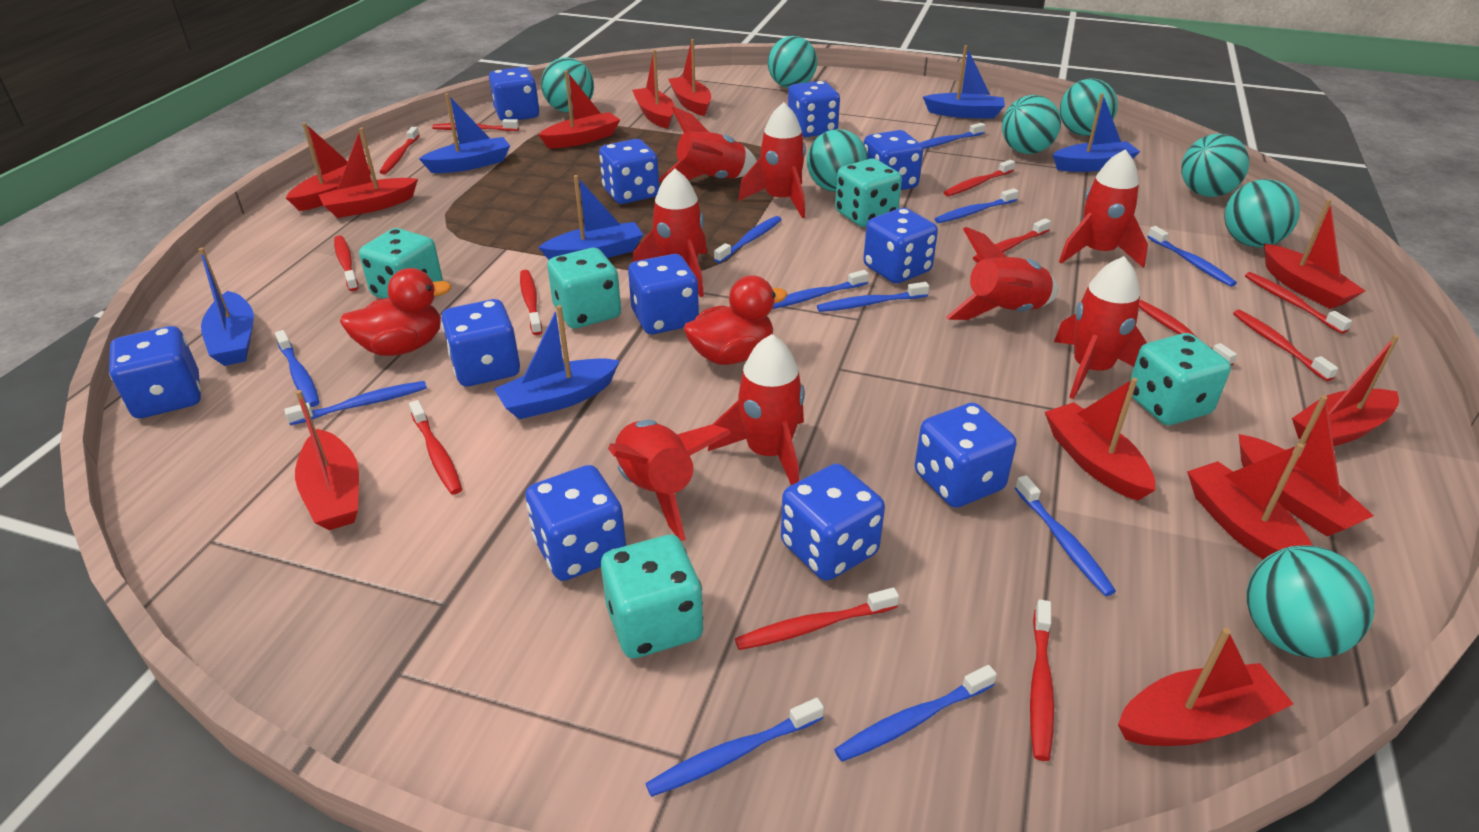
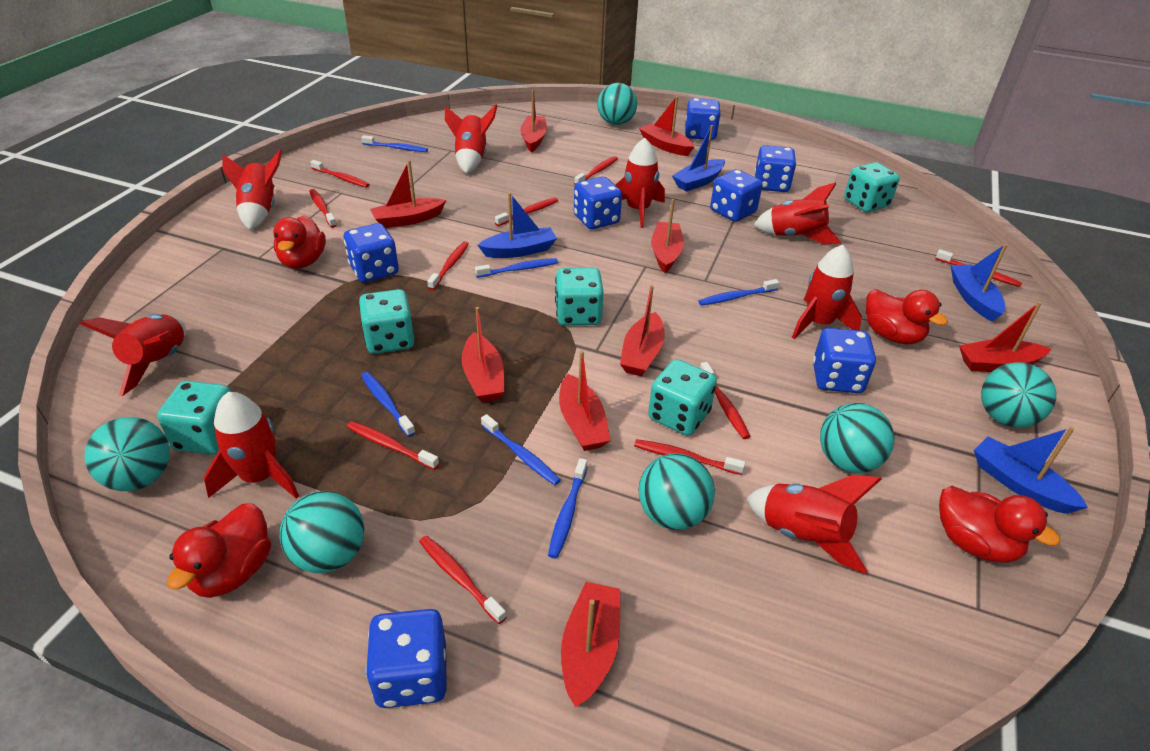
blue boat: [198,248,254,366] [419,93,510,173] [494,305,620,419] [538,175,643,260] [923,45,1005,119] [1053,93,1140,172] = 6 -> [478,193,557,258] [672,125,725,192] [951,244,1007,321] [974,427,1088,514] = 4
blue dice: [109,326,201,418] [441,299,520,386] [489,67,539,121] [525,465,626,581] [599,139,659,204] [628,254,699,334] [781,464,885,581] [788,81,840,137] [863,208,938,284] [864,130,923,190] [915,403,1017,508] = 11 -> [344,223,399,283] [366,609,447,708] [574,177,622,229] [685,98,721,140] [710,169,763,222] [755,145,796,192] [813,328,876,393] = 7
blue toothbrush: [275,330,320,407] [284,381,427,425] [645,698,824,797] [714,216,782,263] [772,270,869,309] [817,282,929,312] [834,665,997,762] [920,123,986,149] [935,188,1019,223] [1015,475,1116,596] [1147,226,1237,287] = 11 -> [361,135,428,152] [361,372,416,437] [475,258,558,278] [481,414,561,485] [548,458,587,558] [698,279,779,306] = 6
red boat: [286,123,371,211] [295,390,359,530] [318,128,418,218] [539,71,620,148] [632,50,674,129] [668,39,711,116] [1045,378,1156,501] [1118,628,1294,746] [1187,443,1313,560] [1239,395,1374,536] [1264,199,1365,309] [1292,335,1399,446] = 12 -> [370,160,446,228] [462,307,505,402] [520,89,547,152] [559,351,611,451] [561,582,620,708] [620,285,665,376] [639,96,694,156] [651,199,684,273] [959,302,1051,372] = 9
red duck: [340,268,452,356] [684,275,787,365] = 2 -> [167,503,271,598] [273,215,326,269] [866,289,948,344] [939,486,1060,563] = 4
red toothbrush: [334,235,359,291] [380,127,420,174] [409,400,462,495] [432,119,519,131] [520,270,542,335] [735,587,899,650] [944,160,1015,196] [973,218,1051,262] [1030,599,1054,761] [1139,300,1237,366] [1233,310,1338,381] [1245,272,1352,334] = 12 -> [309,189,337,228] [310,160,370,187] [347,421,439,470] [419,535,506,624] [427,242,469,290] [495,198,558,226] [574,156,618,185] [634,439,745,475] [700,362,751,439] [935,249,1022,287] = 10
turquoise ball: [541,57,594,113] [768,36,817,88] [807,129,868,192] [1002,95,1061,154] [1060,79,1118,136] [1181,134,1249,197] [1224,179,1300,247] [1246,545,1374,658] = 8 -> [84,417,170,491] [280,491,364,573] [598,83,637,125] [638,453,715,530] [820,403,894,473] [981,362,1056,428] = 6

